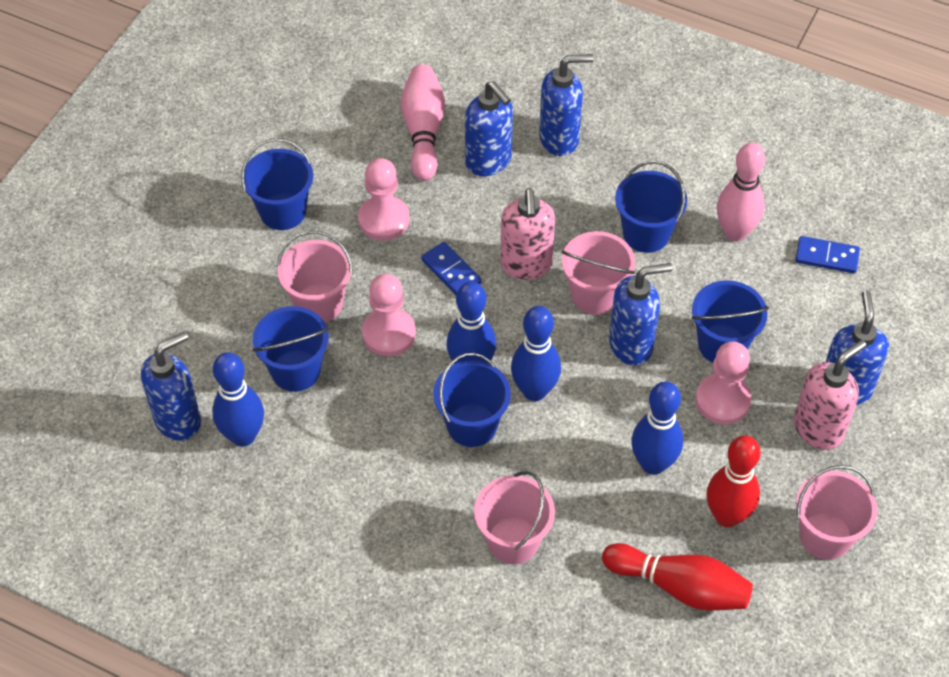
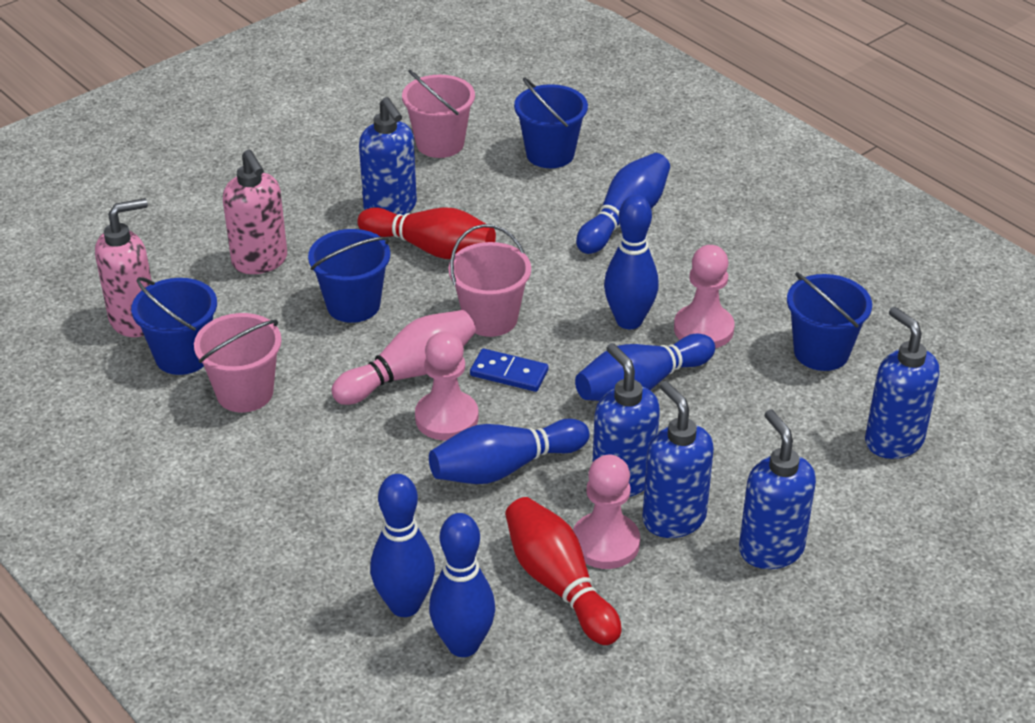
blue bowling pin: [212,352,264,447] [446,281,496,364] [511,306,561,401] [631,381,683,475] = 4 -> [370,474,435,617] [429,419,589,484] [429,513,495,657] [575,334,715,401] [576,153,670,254] [604,195,659,329] = 6
blue bucket: [241,138,313,230] [253,306,329,392] [433,353,511,447] [615,161,687,253] [692,280,769,363] = 5 -> [131,277,217,375] [308,229,390,323] [514,77,588,168] [787,272,872,371] = 4
blue domino: [421,242,482,295] [795,236,860,273] = 2 -> [470,349,549,392] = 1
pink bowling pin: [401,64,445,181] [717,143,765,242] = 2 -> [331,310,476,405] = 1
pink bucket: [277,231,353,322] [474,471,555,564] [562,231,635,315] [796,465,878,560] = 4 -> [194,313,282,412] [402,70,475,158] [449,224,531,337] = 3

